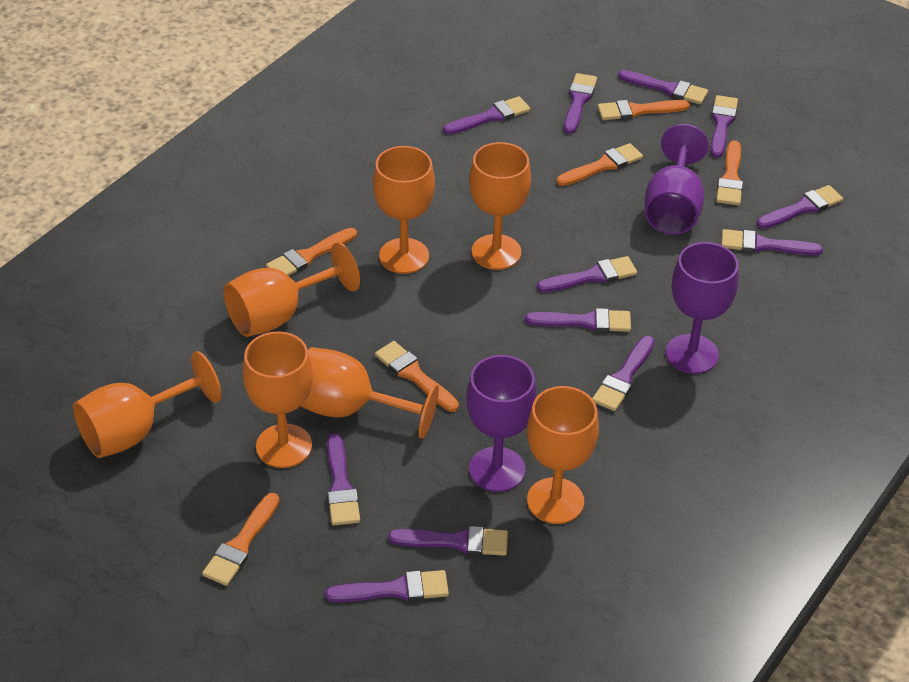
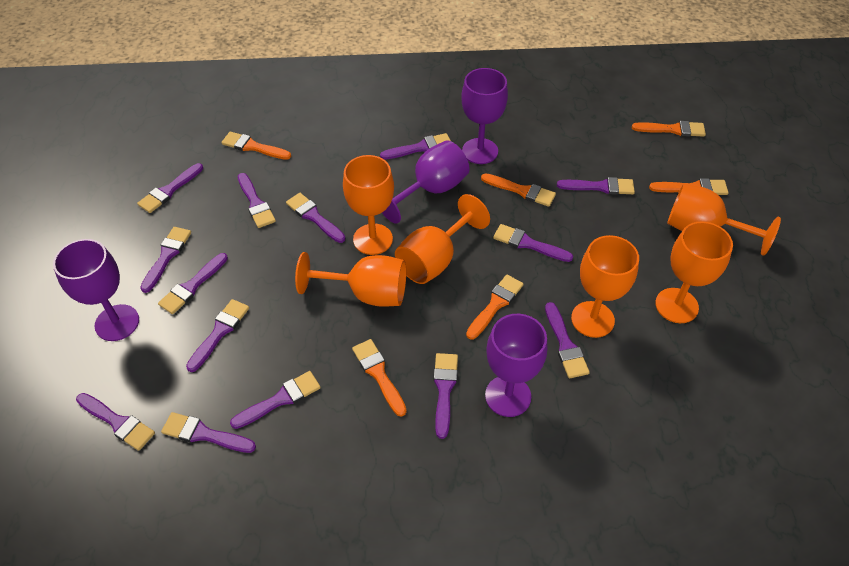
orange goblet: [73,351,221,458] [223,242,360,337] [243,331,313,468] [301,347,439,439] [373,146,435,274] [469,142,531,270] [527,386,599,524] = 7 -> [295,252,406,307] [343,155,394,255] [395,194,490,284] [571,235,639,338] [655,221,733,323] [667,183,781,255] = 6
purple brush: [325,570,449,602] [327,433,360,526] [388,526,508,556] [443,96,530,135] [525,308,631,332] [537,256,637,292] [564,73,597,134] [592,336,655,411] [618,70,708,104] [710,95,738,158] [721,229,823,256] [757,185,843,229] = 12 -> [76,393,155,451] [137,163,203,213] [140,227,191,293] [158,253,228,314] [161,412,256,453] [186,299,249,372] [230,371,321,429] [238,173,276,228] [286,193,345,243] [380,133,451,160] [434,353,458,439] [493,224,573,262] [545,302,590,378] [557,177,635,195] = 14
purple goblet: [466,355,537,492] [644,124,709,235] [666,242,739,374] = 3 -> [53,239,139,341] [382,140,470,224] [461,68,508,164] [485,314,547,417] = 4

